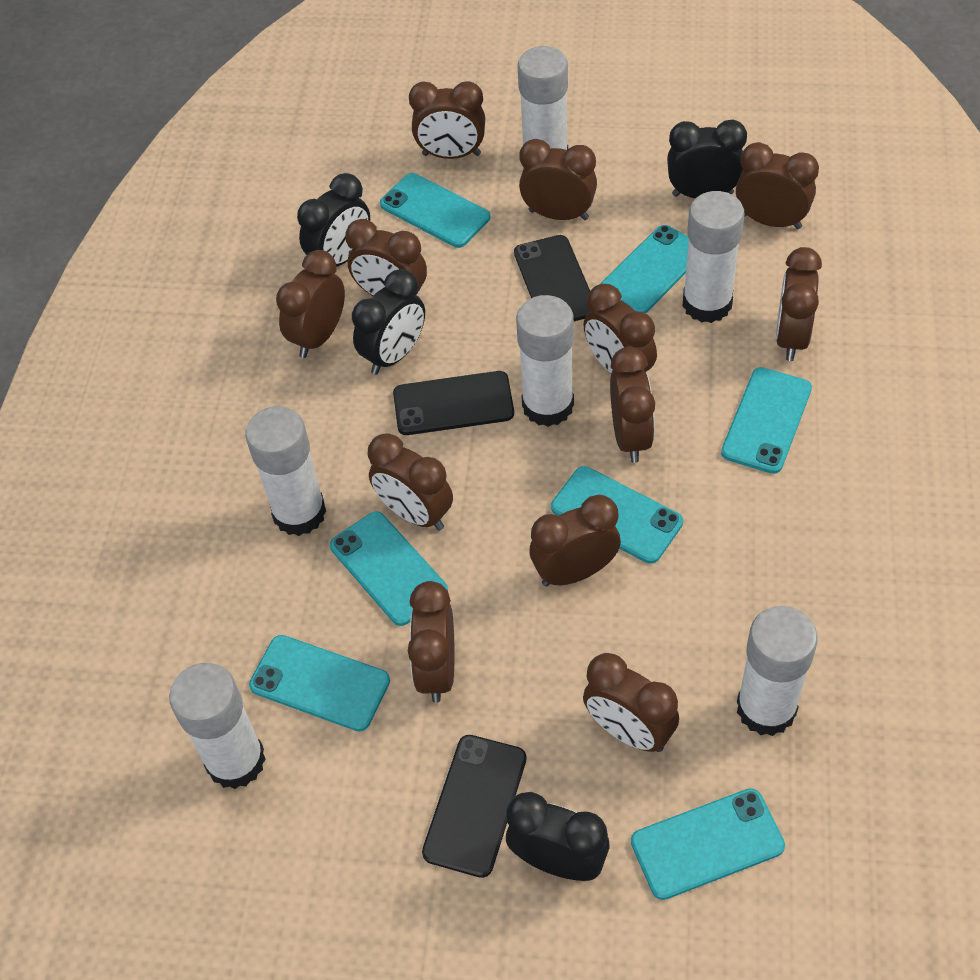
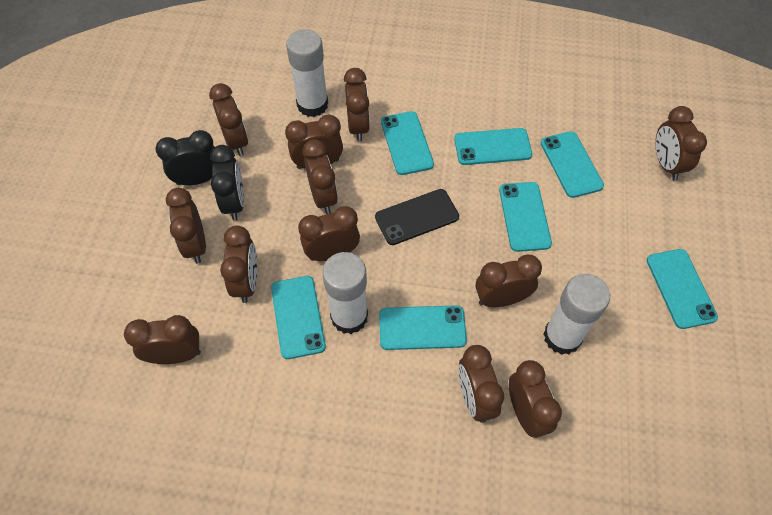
black clock: [297,173,370,267] [352,269,425,375] [506,792,610,881] [667,120,747,198] = 4 -> [156,130,215,185] [210,145,244,221] = 2
black phone: [393,371,514,435] [422,735,527,878] [514,235,590,321] = 3 -> [375,189,459,245] = 1
white glue stick: [169,663,266,789] [245,406,326,536] [516,295,574,427] [518,46,568,150] [682,191,744,323] [737,606,818,736] = 6 -> [286,29,328,117] [322,252,368,334] [543,274,610,355] = 3

